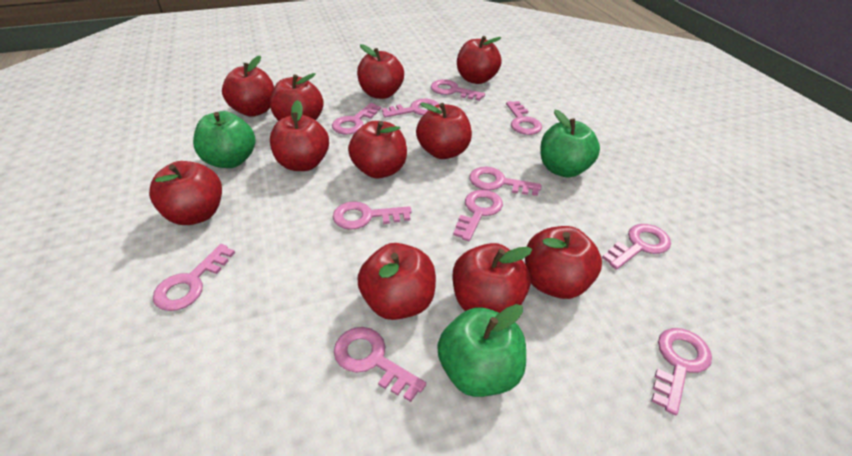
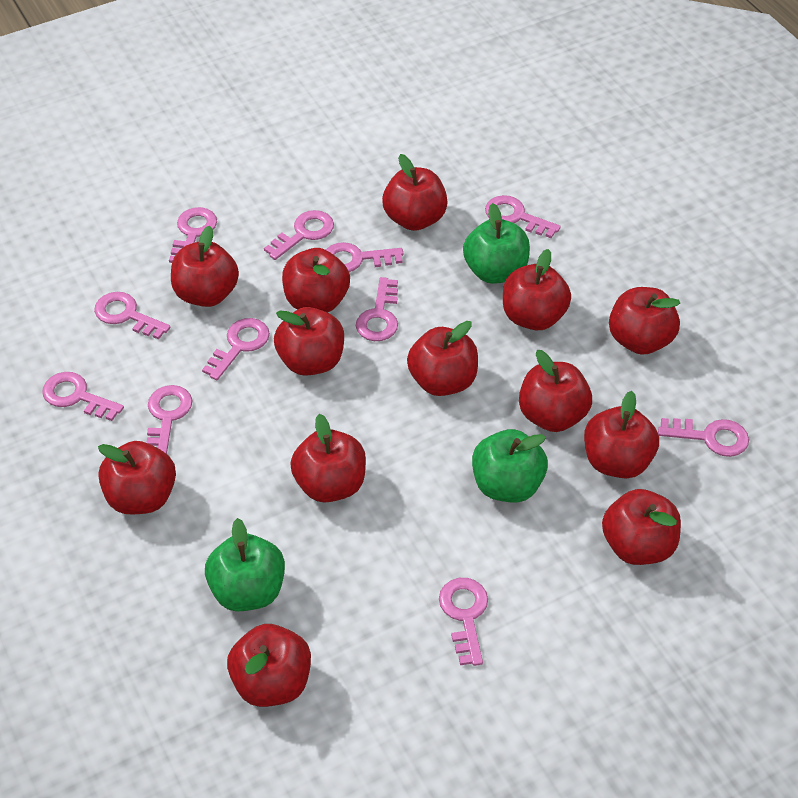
red apple: [149,161,222,225] [222,56,274,117] [270,73,324,121] [270,100,329,171] [348,121,407,179] [357,44,404,99] [357,243,436,320] [416,102,472,159] [453,243,532,313] [457,36,502,84] [525,226,602,299] = 11 -> [98,441,176,514] [171,226,239,307] [227,624,311,707] [274,307,344,376] [282,248,350,313] [290,414,366,502] [382,154,448,231] [407,321,478,396] [503,249,571,330] [519,350,592,432] [584,391,659,478] [602,489,681,565] [609,287,680,355] = 13

